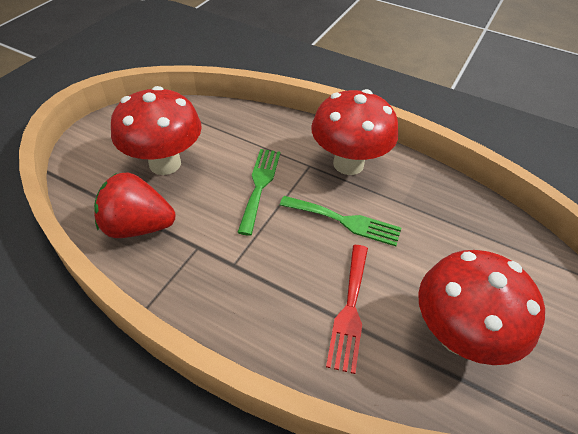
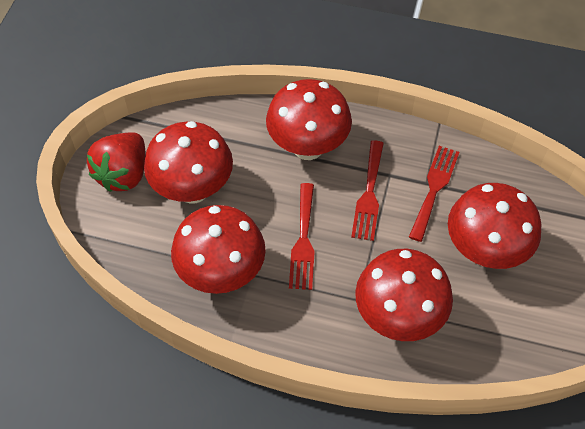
green fork: [237,149,280,236] [280,196,401,246] = 2 -> none = 0
red fork: [326,245,368,374] = 1 -> [289,183,315,290] [351,140,384,241] [409,146,459,242] = 3
red mushroom: [111,86,202,175] [311,89,398,175] [418,250,545,365] = 3 -> [144,121,233,204] [171,205,266,294] [266,79,352,160] [355,249,453,341] [448,183,541,269] = 5

